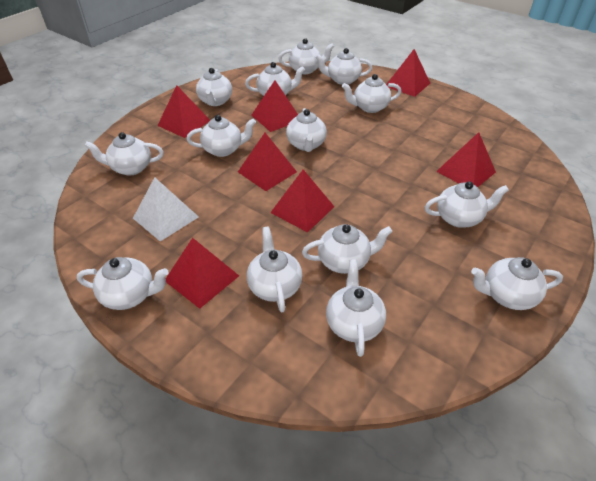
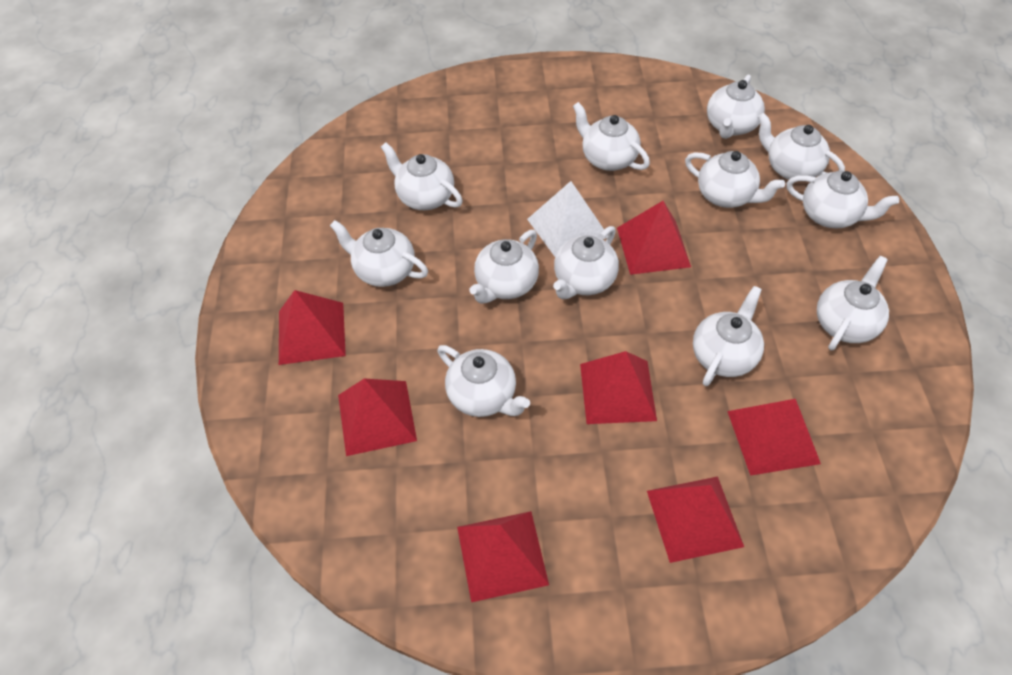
white teapot: [77,257,169,310] [85,132,164,175] [187,115,256,157] [196,68,232,106] [245,62,305,96] [247,227,302,312] [278,38,334,74] [286,108,327,152] [302,224,392,274] [315,48,373,85] [326,259,386,357] [342,74,402,113] [425,181,509,228] [471,257,563,310] = 14 -> [330,220,428,287] [381,142,463,210] [437,345,530,417] [469,230,539,304] [553,226,619,299] [573,102,650,171] [685,151,785,208] [693,286,764,386] [707,75,765,139] [758,113,845,180] [786,171,899,229] [817,256,889,351] = 12

